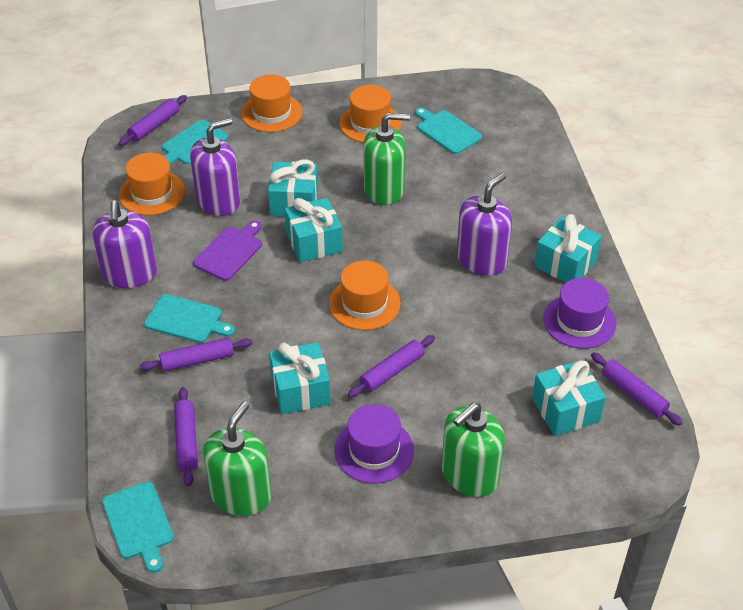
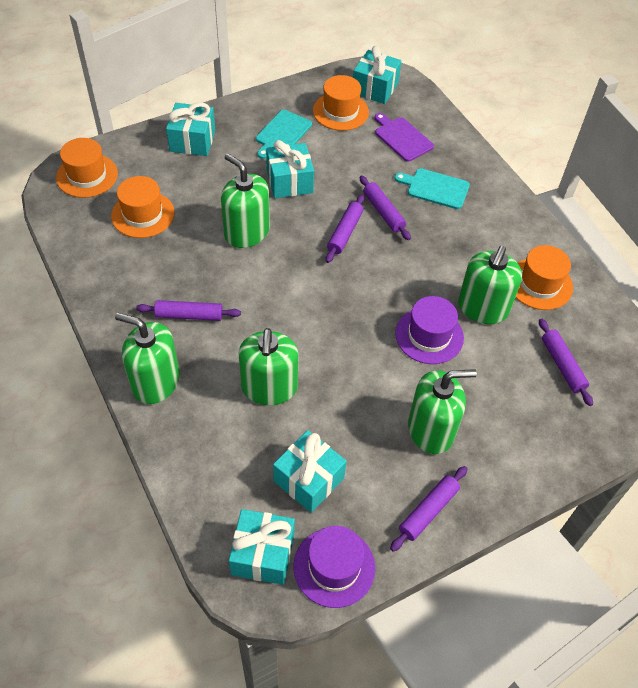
green soap dispenser: [203,401,271,516] [363,113,410,205] [442,403,505,497] = 3 -> [115,313,180,404] [221,154,270,248] [238,328,298,405] [408,369,477,454] [458,246,522,324] = 5
purple soap dispenser: [92,200,157,288] [190,118,240,216] [457,173,512,276] = 3 -> none = 0
turquoise cutting board: [102,482,174,573] [144,294,235,343] [162,120,228,165] [415,107,482,154] = 4 -> [256,110,312,159] [394,168,470,209] = 2

